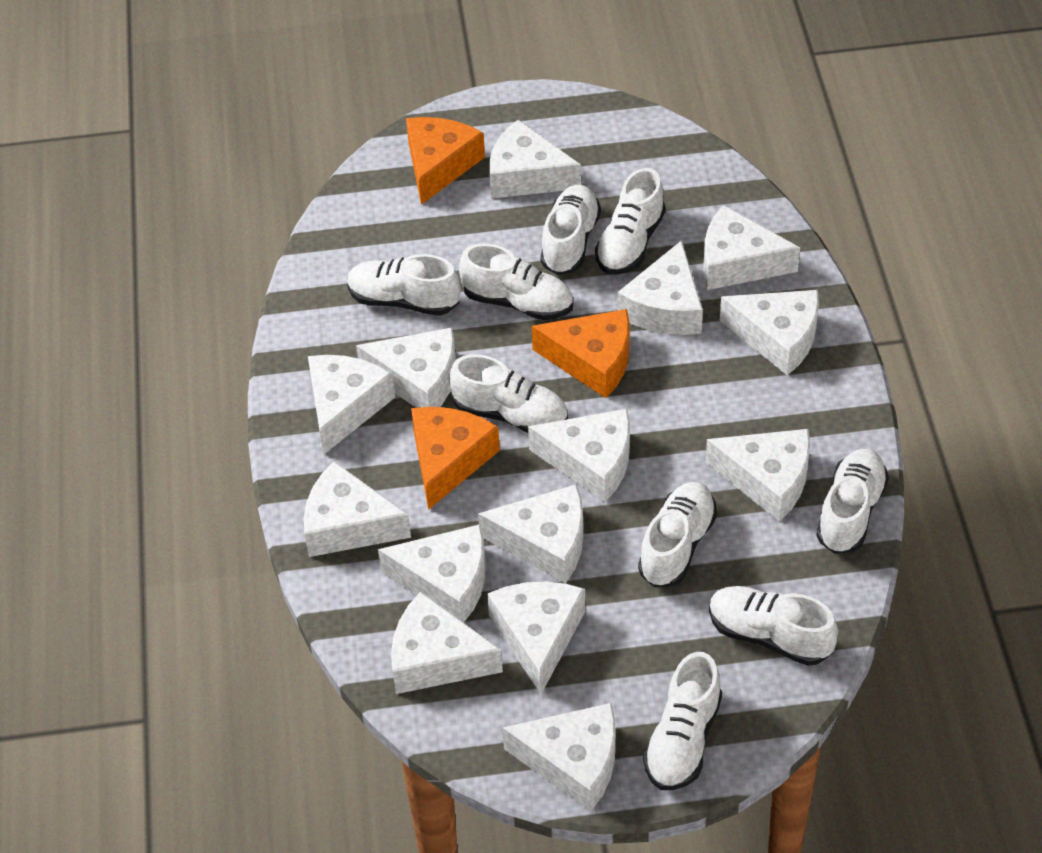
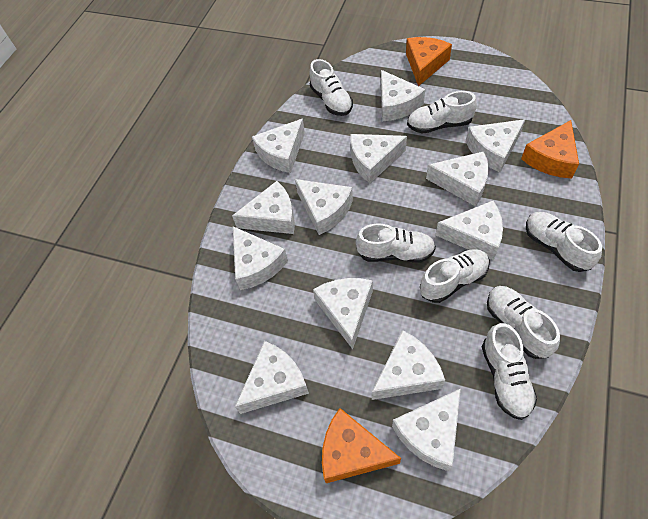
white cheese: [304,462,411,557] [308,355,395,454] [356,328,456,408] [378,524,485,623] [391,592,503,694] [478,484,583,583] [487,581,585,694] [489,120,581,199] [502,703,615,812] [528,409,630,502] [617,240,703,335] [704,205,800,290] [706,429,810,522] [720,290,819,375] = 14 -> [232,181,295,234] [233,226,288,290] [235,341,309,414] [252,118,305,173] [295,179,353,235] [313,278,373,349] [351,134,407,183] [372,330,445,400] [381,70,425,121] [392,389,461,471] [426,151,489,207] [436,201,503,261] [466,119,525,172] = 13
white shoe: [347,254,460,316] [449,354,568,433] [459,244,573,320] [540,185,601,275] [595,168,665,275] [638,482,717,587] [643,652,722,790] [709,586,838,666] [816,449,889,554] = 9 -> [310,59,353,116] [356,223,436,263] [407,91,477,134] [420,249,490,303] [482,323,537,420] [487,286,560,359] [526,212,602,272] = 7

